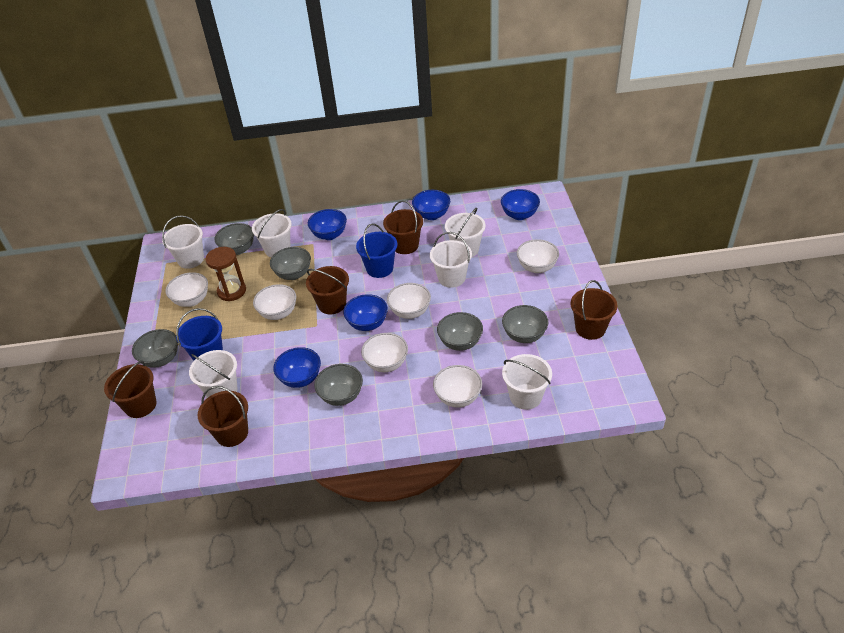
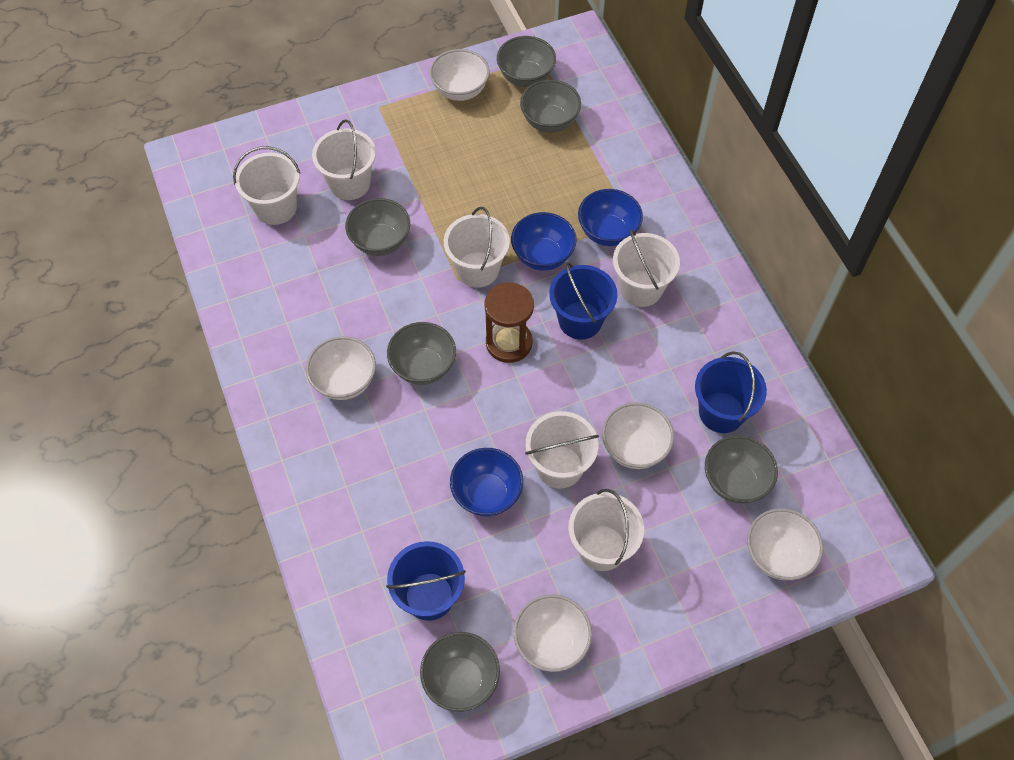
blue bowl: [273,347,321,388] [308,209,347,240] [343,294,388,331] [412,190,450,220] [501,189,540,220] = 5 -> [450,448,523,517] [511,212,577,271] [578,189,643,246] = 3
blue bucket: [176,308,223,361] [356,224,397,278] = 2 -> [386,541,466,621] [549,262,617,339] [695,351,767,433] = 3
brown bucket: [104,361,157,418] [198,386,248,447] [306,266,349,314] [383,201,423,254] [571,280,618,340] = 5 -> none = 0
white bowl: [165,272,208,307] [253,284,296,320] [361,333,408,372] [387,283,431,319] [433,365,482,408] [517,239,559,273] = 6 -> [306,336,376,400] [429,49,490,101] [514,595,592,672] [602,402,674,469] [747,508,823,580] = 5

